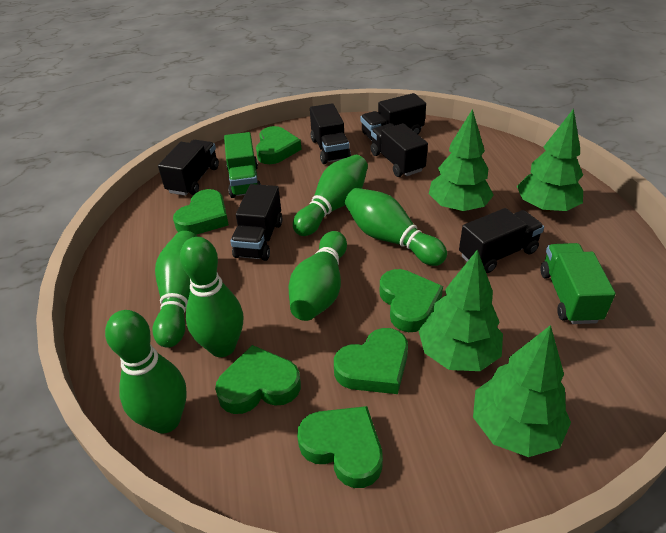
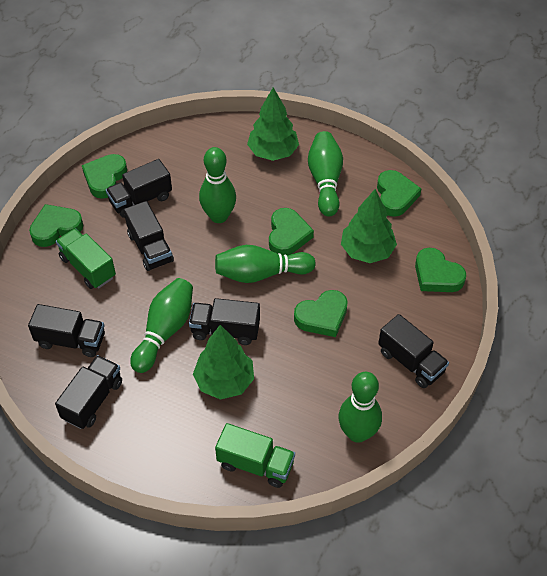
green bowling pin: [105,310,187,434] [152,231,197,348] [180,237,243,357] [289,231,347,321] [293,155,368,236] [345,188,447,266] = 6 -> [130,278,193,373] [199,147,236,223] [215,245,316,283] [308,131,343,217] [338,372,382,443] = 5
green tree: [418,249,503,371] [429,109,494,212] [473,325,571,457] [517,108,583,212] = 4 -> [193,325,254,400] [247,87,299,161] [341,189,397,263] = 3

